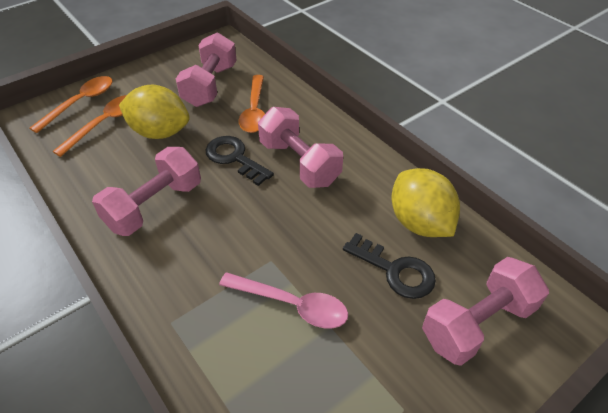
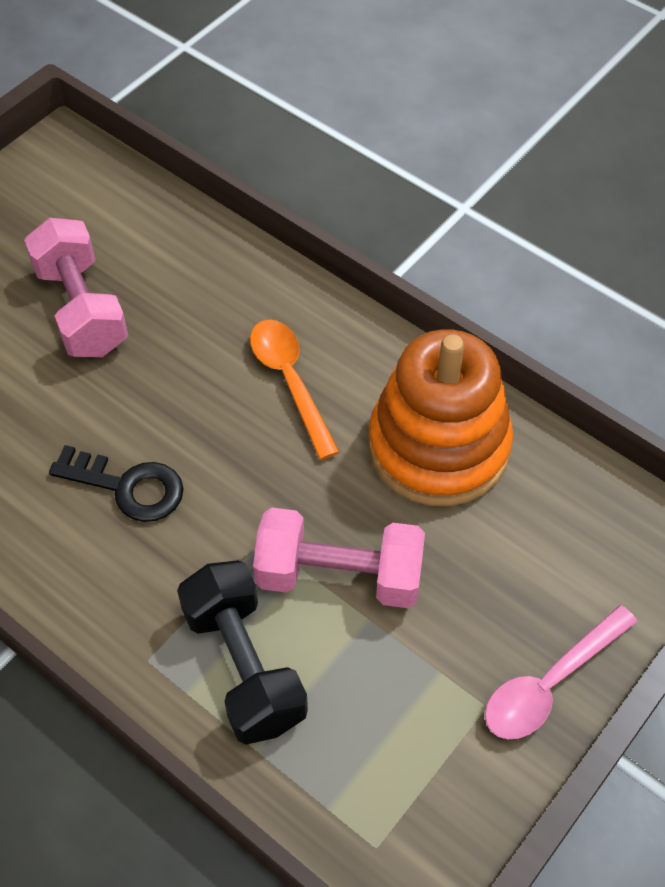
black dumbbell: none = 0 -> [177,560,308,745] = 1
black key: [205,136,274,186] [343,233,436,299] = 2 -> [49,445,184,522] = 1
orange spoon: [30,76,113,133] [52,95,127,157] [239,75,265,133] = 3 -> [250,320,339,460] = 1
orange stacking toy: none = 0 -> [369,329,513,506] = 1
pink dumbbell: [92,147,201,236] [176,32,237,107] [258,107,343,188] [422,257,549,366] = 4 -> [24,218,128,357] [253,508,425,608] = 2
yellow lemon: [119,85,190,139] [391,168,460,237] = 2 -> none = 0

